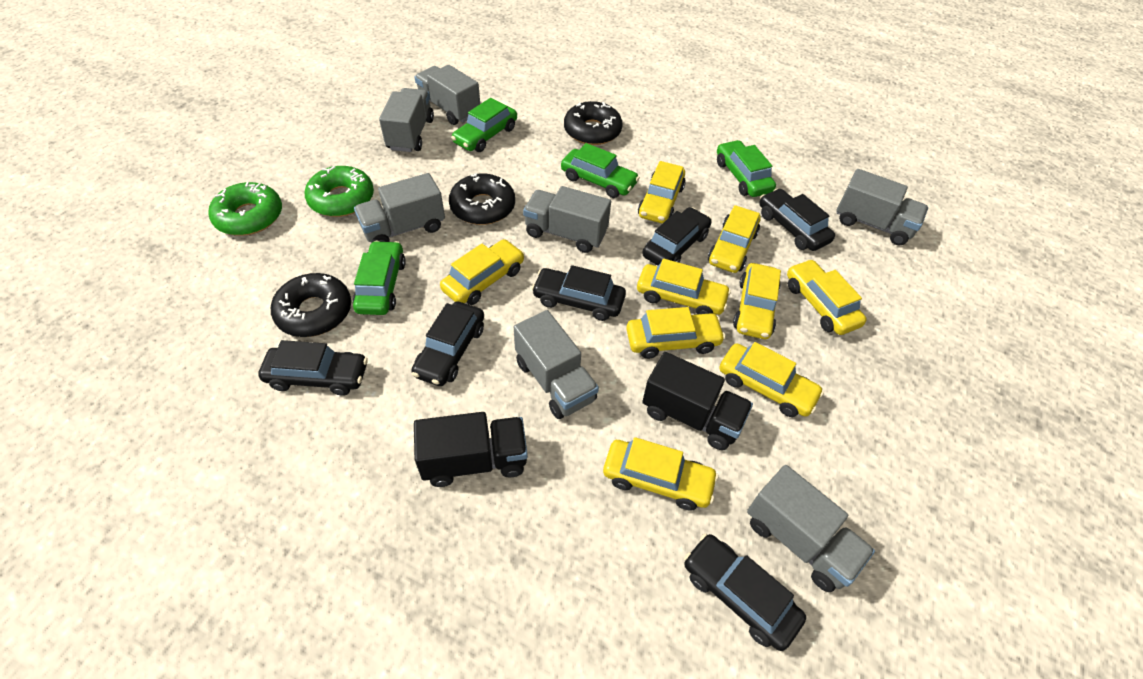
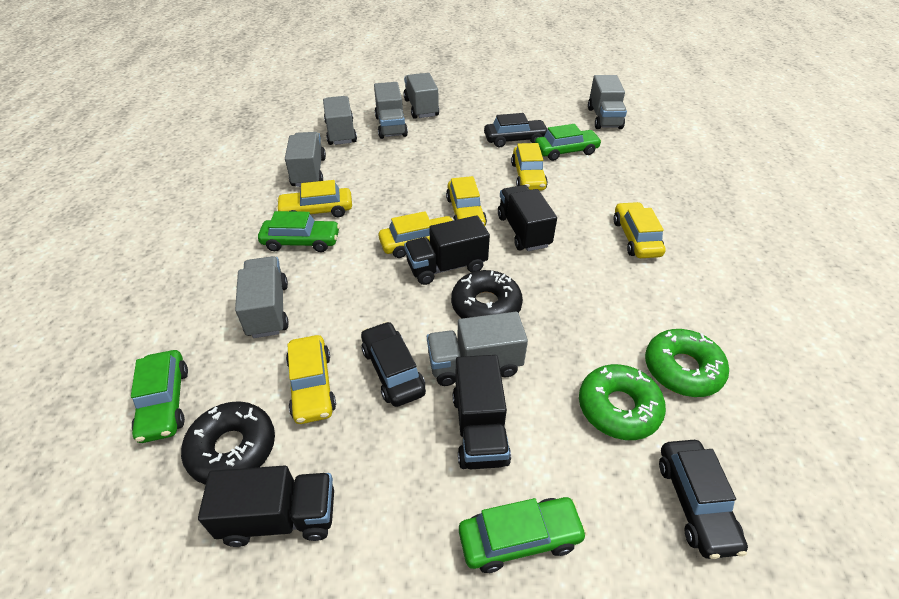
black car: [258,340,368,396] [411,301,484,386] [531,265,626,321] [642,207,712,266] [684,534,806,651] [759,188,835,251] = 6 -> [361,321,426,407] [484,113,548,147] [659,440,748,559] = 3
black donut: [271,273,351,337] [449,173,515,225] [564,101,622,145] = 3 -> [181,401,275,485] [451,270,523,318] = 2
black truck: [414,412,528,487] [642,352,753,450] = 2 -> [198,466,334,547] [404,215,490,285] [453,355,511,469] [498,185,557,251] = 4
yellow car: [440,239,525,305] [603,437,718,511] [626,307,725,359] [637,259,731,315] [638,161,686,224] [708,205,760,273] [719,342,824,417] [733,263,781,339] [787,259,867,335] = 9 -> [276,180,352,217] [286,335,336,424] [378,211,454,258] [446,176,487,226] [511,143,548,191] [614,202,665,258] = 6

